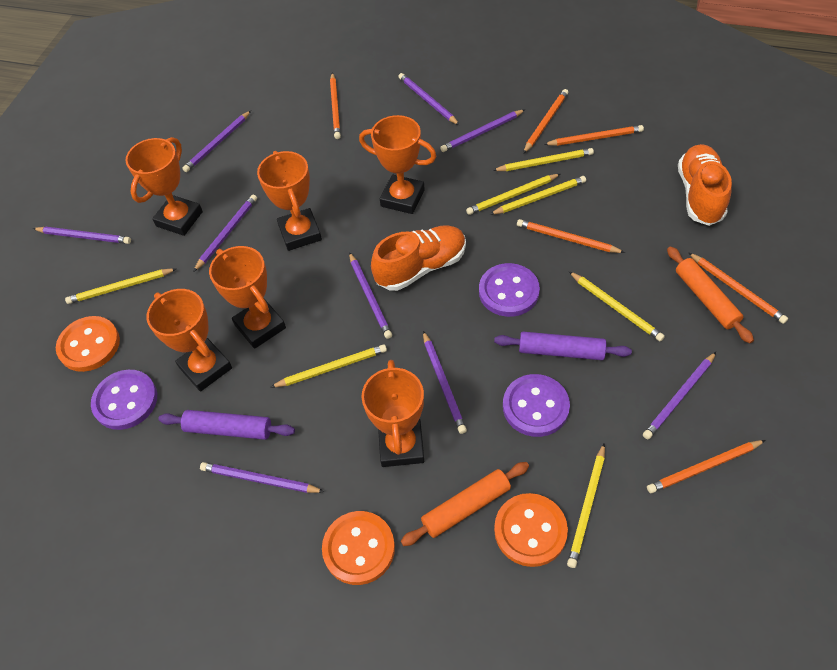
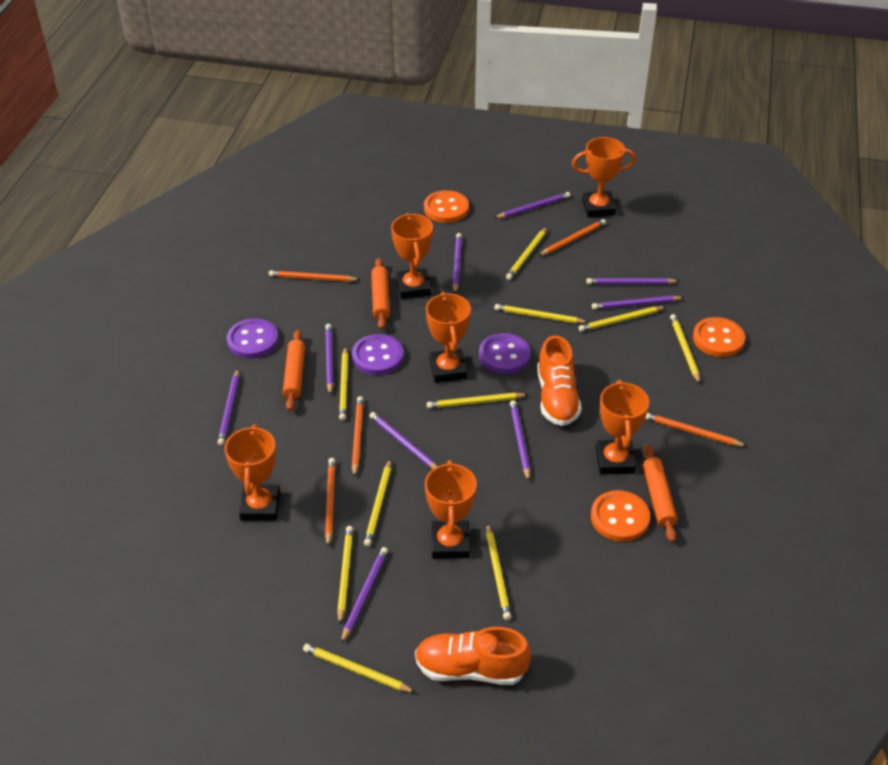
orange pencil: [330,72,341,139] [517,219,625,253] [523,89,568,154] [543,125,644,146] [647,440,765,493] [688,252,788,324] = 6 -> [269,270,360,282] [325,458,335,547] [352,396,363,477] [538,219,606,256] [645,413,747,446] = 5
orange rolling pin: [401,462,529,546] [667,246,754,343] = 2 -> [283,330,305,411] [371,258,390,330] [643,444,677,542] = 3
purple rolling pin: [158,410,295,440] [494,332,632,360] = 2 -> none = 0
yellow pencil: [65,268,176,304] [271,344,387,387] [466,174,560,215] [489,176,586,215] [492,148,594,171] [567,443,605,568] [569,272,665,341] = 7 -> [303,644,416,693] [337,526,353,624] [339,346,348,421] [364,459,391,546] [427,393,528,408] [486,523,511,620] [494,304,589,323] [506,227,547,280] [579,306,666,331] [670,314,700,384] = 10

